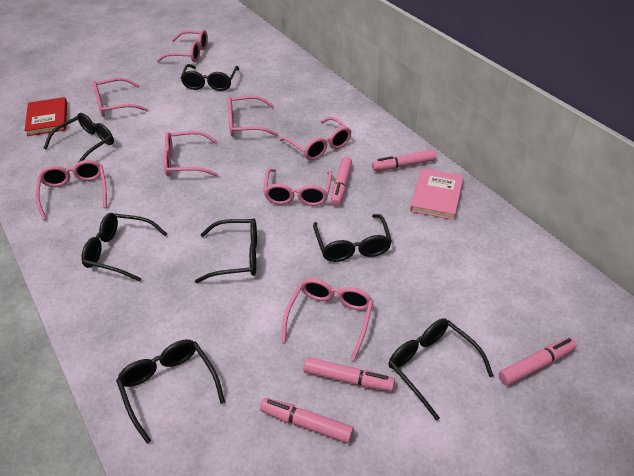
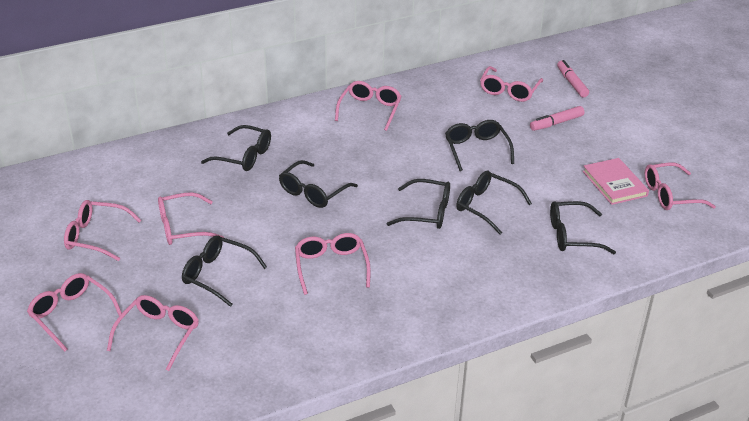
pink marker: [260,398,354,443] [303,357,395,391] [331,156,352,207] [372,150,436,171] [499,337,577,386] = 5 -> [530,106,585,131] [557,60,589,97] = 2
red book: [24,97,67,136] = 1 -> none = 0

